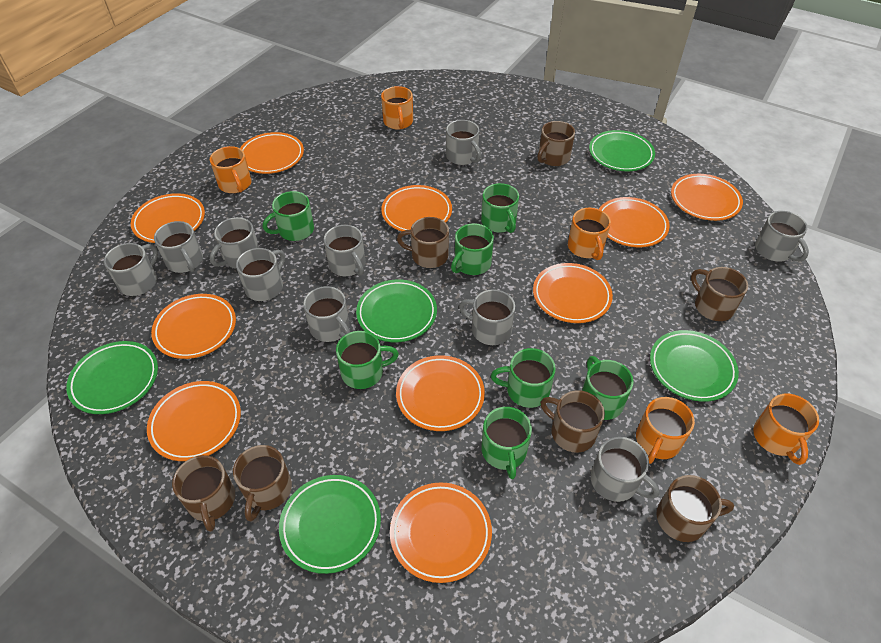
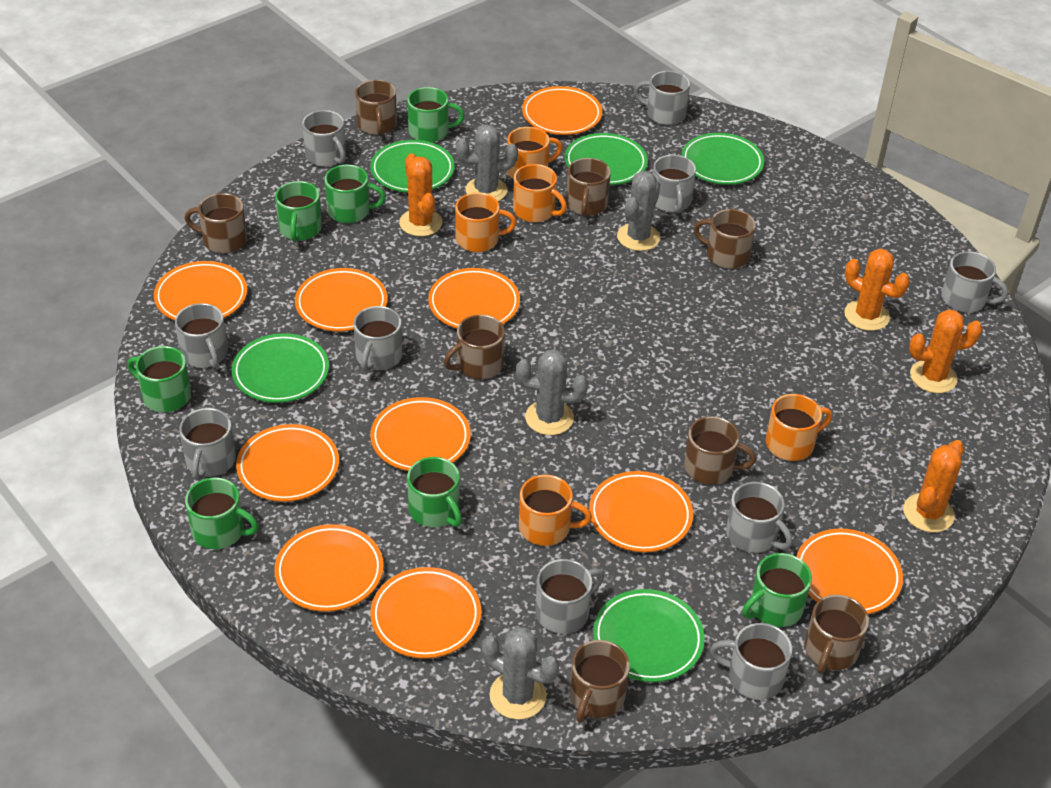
brown mug: [172,455,235,532] [233,445,292,521] [397,217,449,268] [537,121,575,166] [540,390,605,453] [656,475,734,542] [691,267,748,321] = 7 -> [185,193,247,253] [355,80,397,135] [444,315,505,379] [566,158,611,216] [569,640,630,723] [684,416,756,485] [694,209,756,269] [805,595,869,674] = 8
grey cactus: none = 0 -> [456,125,518,201] [482,627,559,720] [516,349,588,435] [617,171,660,251] = 4
orange cactus: none = 0 -> [399,153,442,237] [844,248,910,331] [903,440,964,533] [909,309,983,393] = 4

